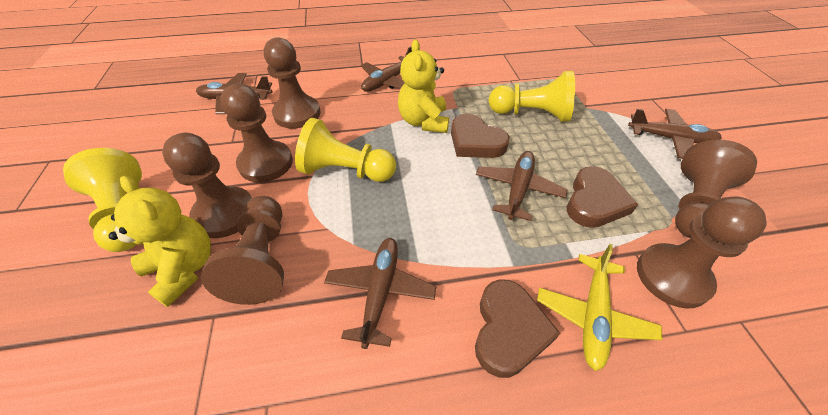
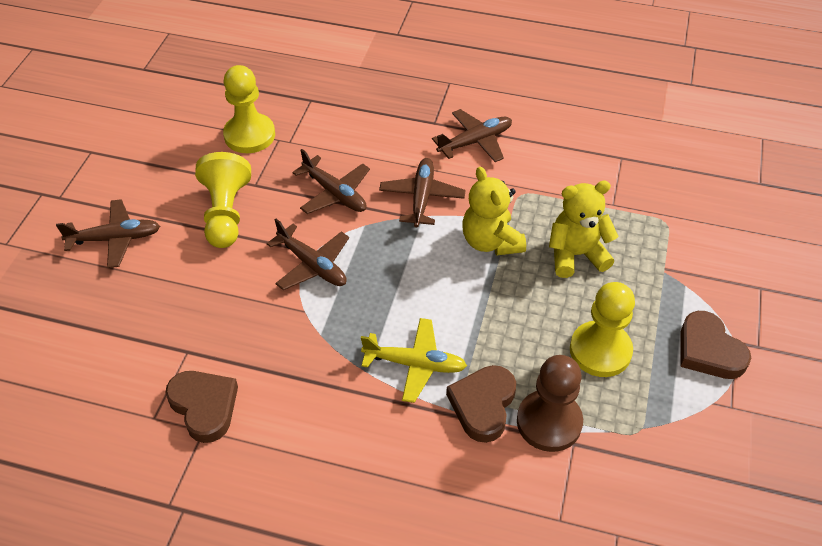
brown pawn: [162,133,252,238] [201,196,284,305] [220,84,293,182] [264,37,321,128] [637,196,767,308] [675,140,757,238] = 6 -> [517,355,583,452] = 1

